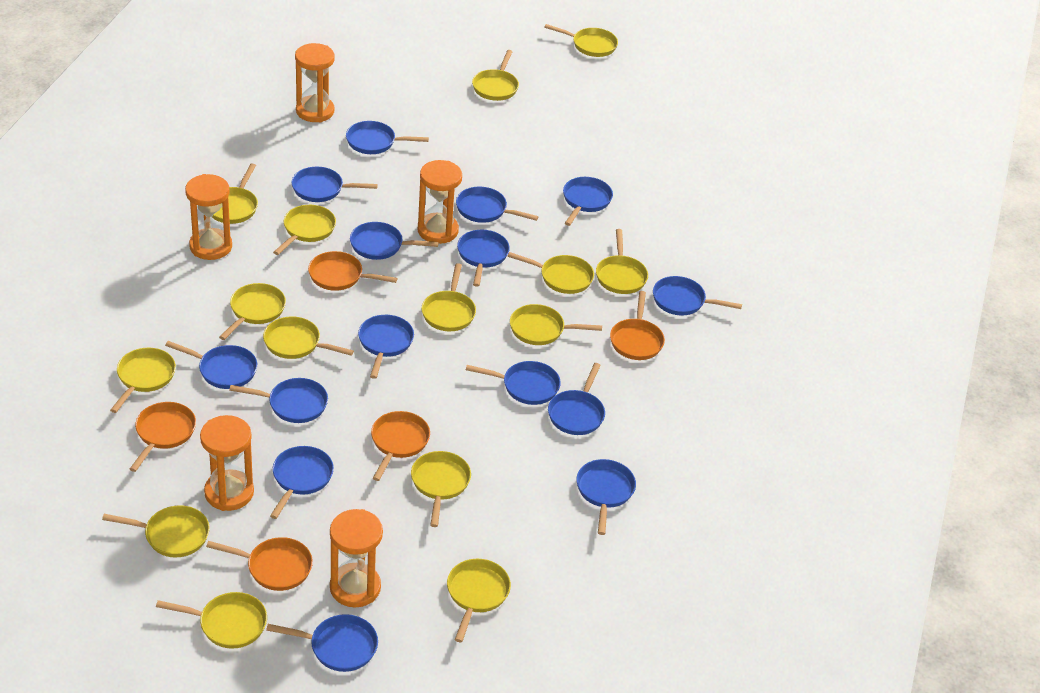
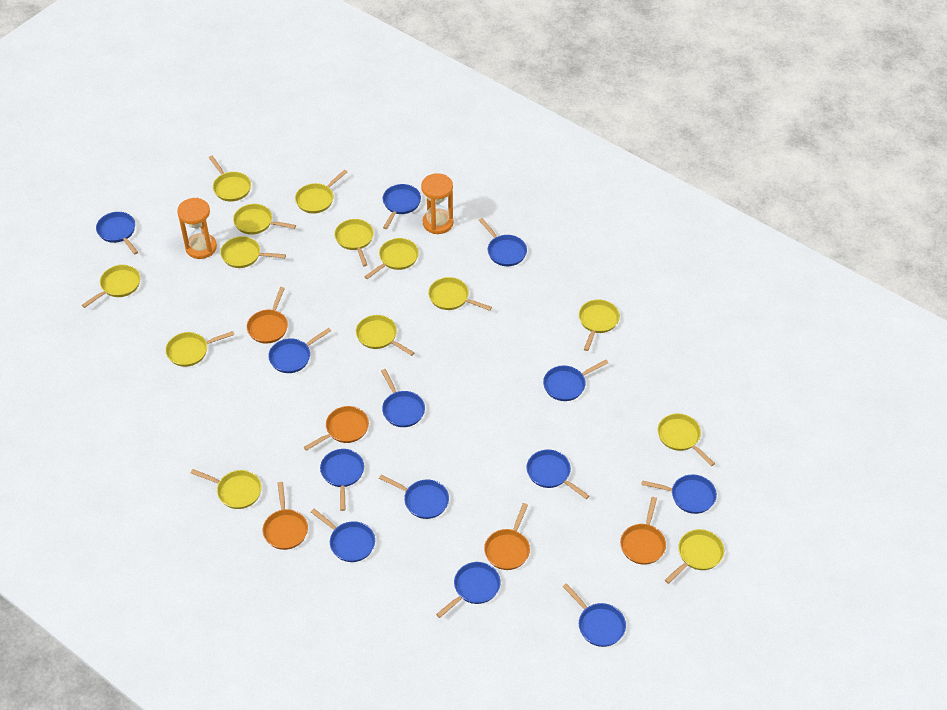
blue pan: [165,341,257,389] [229,378,328,423] [266,614,378,672] [270,446,334,519] [291,167,378,202] [346,121,429,154] [350,222,439,260] [358,315,414,379] [456,187,539,223] [457,230,510,287] [466,361,561,405] [548,363,605,435] [563,177,613,226] [577,459,636,535] [653,276,742,316] = 15 -> [96,212,138,255] [268,328,331,373] [311,509,375,562] [320,449,364,511] [379,474,449,519] [381,369,425,427] [383,184,421,229] [436,562,500,618] [479,218,527,266] [527,450,589,499] [543,360,608,401] [562,583,626,647] [641,475,717,514] = 13
orange hourglass: [185,174,232,260] [200,415,254,511] [295,43,335,122] [330,509,383,607] [418,160,462,244] = 5 -> [177,198,217,259] [421,173,454,234] = 2
yellow pan: [102,505,210,557] [110,348,176,413] [156,592,267,649] [212,164,258,224] [219,283,286,340] [263,317,354,359] [273,205,336,255] [411,451,471,527] [421,263,476,331] [447,559,511,642] [472,50,519,101] [507,252,594,294] [510,304,602,345] [544,24,618,57] [596,229,648,294] = 15 -> [82,265,140,308] [165,331,234,367] [191,469,262,509] [209,156,251,201] [220,236,286,268] [233,204,296,235] [295,170,347,214] [334,219,374,266] [356,315,414,356] [364,238,419,279] [428,277,492,311] [579,299,620,351] [657,414,715,466] [665,529,724,584] = 14

